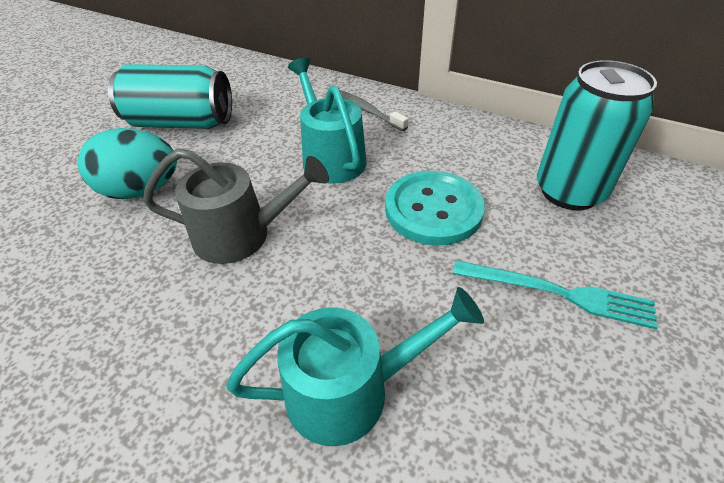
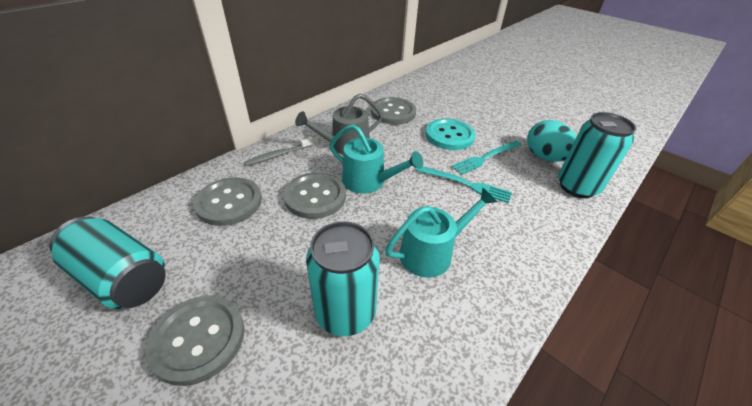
grey button: none = 0 -> [146,295,244,386] [194,177,262,226] [283,172,346,219] [371,97,416,125] = 4
turquoise can: [108,64,232,129] [537,60,657,210] = 2 -> [49,217,166,309] [306,221,380,336] [558,112,636,198] = 3
turquoise fork: [453,260,658,329] = 1 -> [416,166,512,203] [451,141,521,175] = 2

